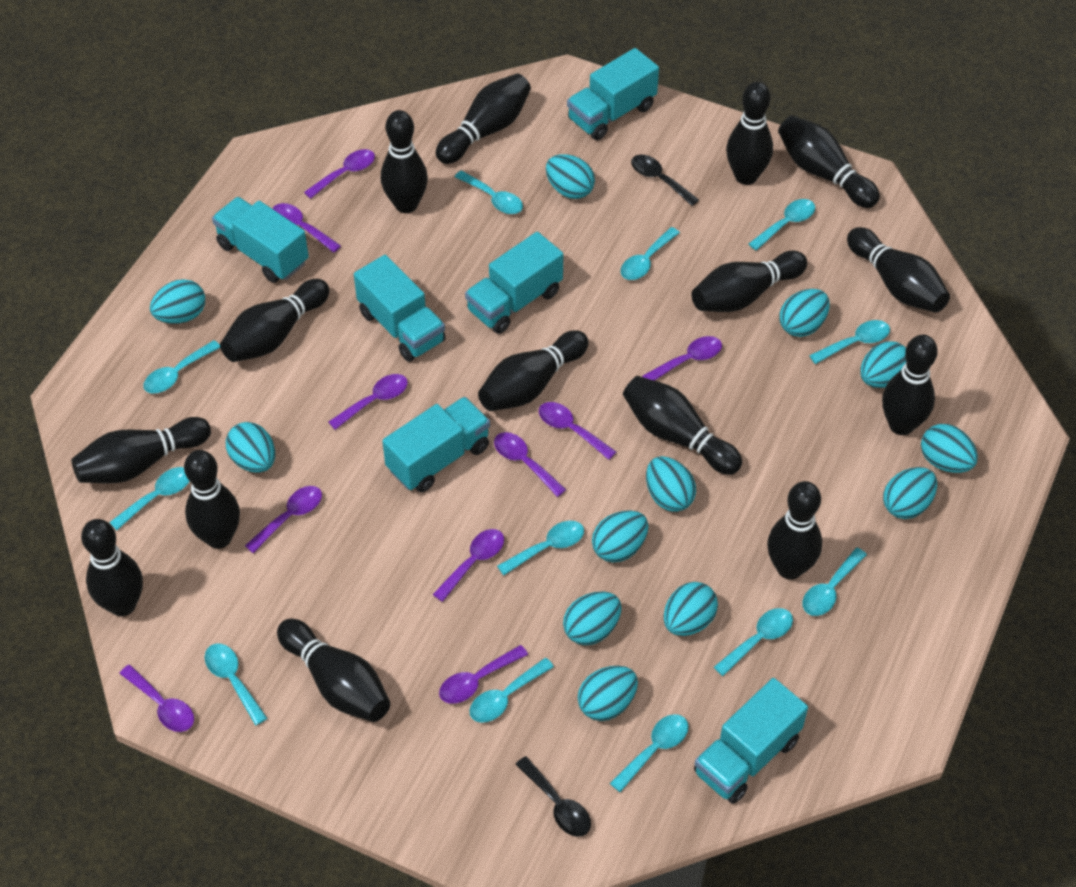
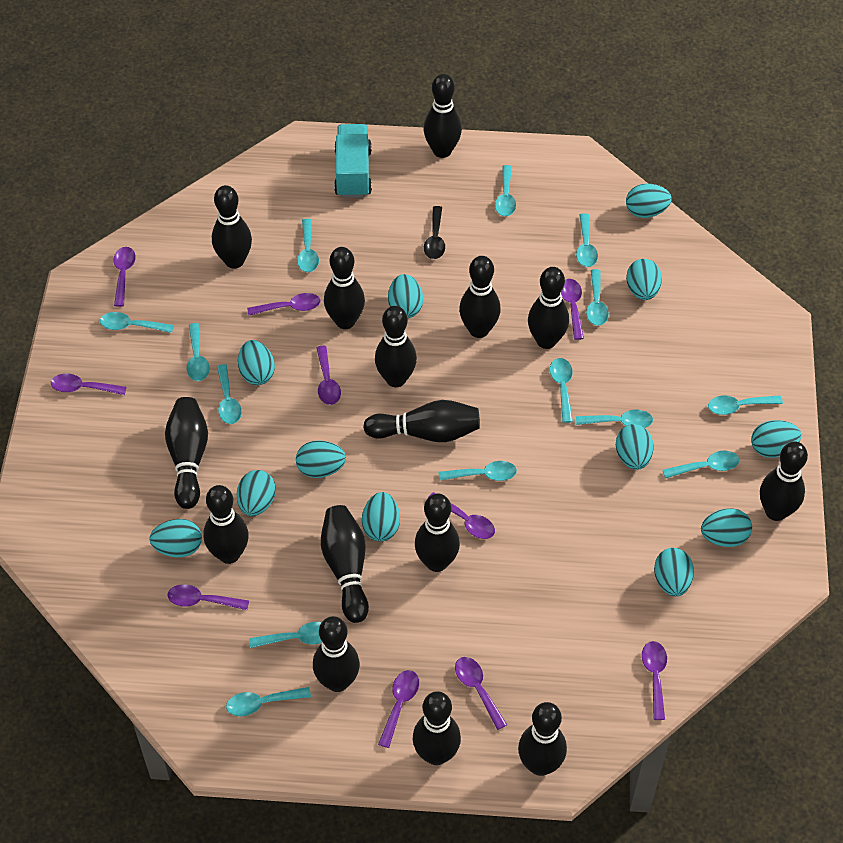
black spoon: [516,756,591,837] [631,155,699,206] = 2 -> [424,206,445,259] = 1
turquoise spoon: [109,467,190,530] [143,340,220,394] [204,644,267,726] [455,171,523,214] [470,658,554,723] [497,521,584,575] [610,714,688,792] [621,227,680,280] [714,608,793,676] [749,199,815,250] [802,548,867,616] [809,320,890,364] = 12 -> [100,312,174,333] [187,323,209,381] [217,364,242,424] [226,687,311,716] [249,622,322,648] [297,219,319,272] [439,461,517,481] [495,165,516,216] [550,358,573,423] [576,213,598,267] [576,409,653,428] [586,269,609,326] [663,450,739,479] [708,395,783,415] = 14
turquoise truck: [212,197,309,283] [354,255,446,362] [382,397,490,493] [465,232,563,334] [567,48,659,140] [694,678,808,804] = 6 -> [334,124,372,198] = 1

